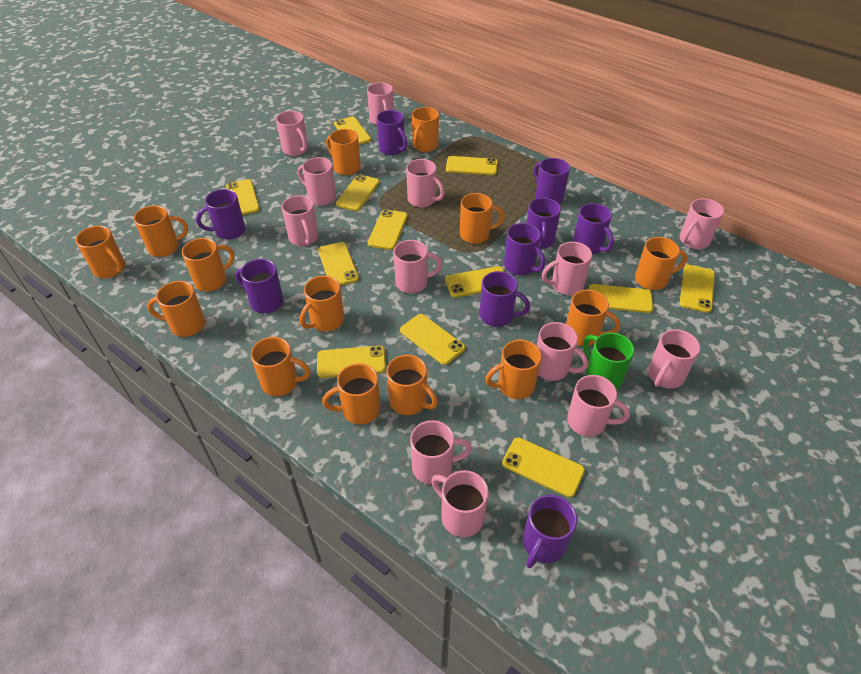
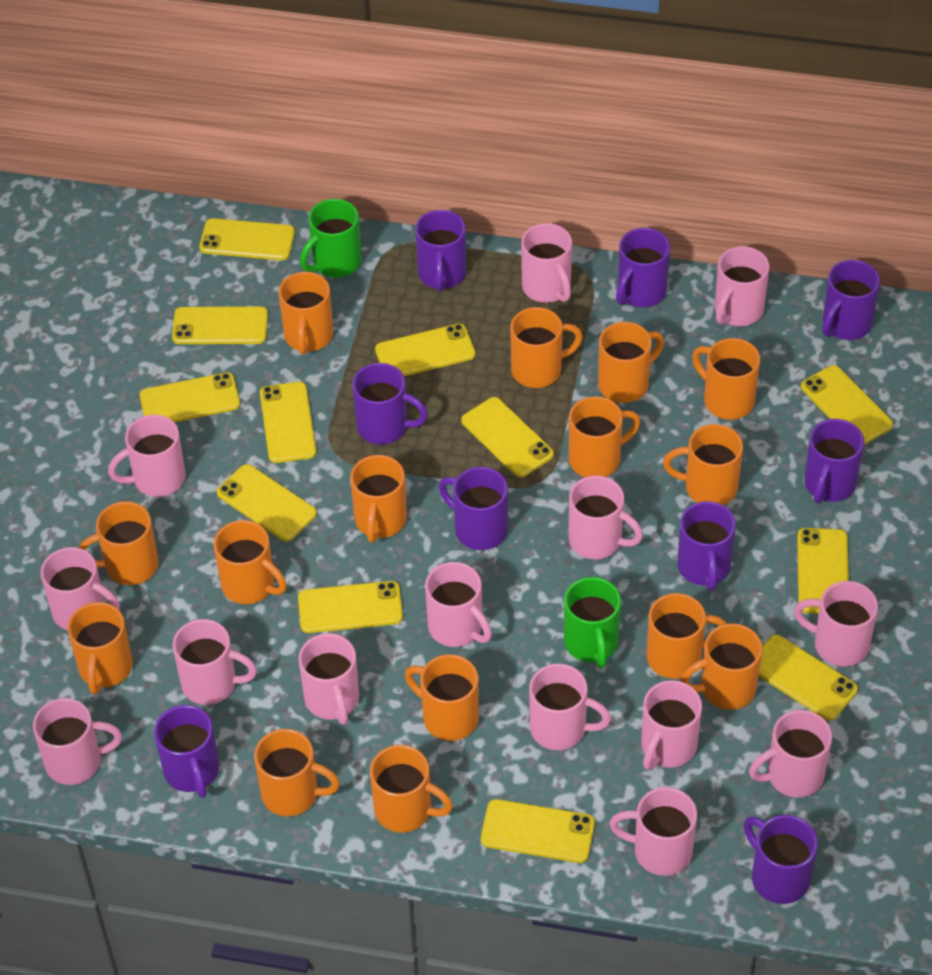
green mug: [583,332,634,390] = 1 -> [300,199,361,278] [564,577,621,668] = 2
orange mug: [75,226,125,278] [133,205,188,257] [147,281,205,337] [182,238,235,291] [251,337,310,396] [300,276,344,332] [322,363,381,425] [326,129,361,175] [386,355,438,415] [412,107,439,152] [460,193,505,244] [485,340,542,399] [566,290,620,346] [635,237,687,290] = 14 -> [67,602,133,694] [78,501,159,585] [213,520,287,604] [254,729,340,816] [279,272,333,355] [350,455,407,543] [370,745,453,833] [405,654,479,741] [510,307,583,388] [569,396,640,477] [598,322,664,403] [647,593,726,679] [663,424,743,505] [681,624,763,710] [692,338,760,420] = 15
pink mug: [276,111,308,156] [281,195,319,246] [298,157,336,206] [367,82,394,125] [393,240,442,293] [406,159,445,207] [410,420,472,485] [431,470,489,537] [537,322,588,381] [542,242,592,295] [567,375,630,437] [648,329,700,389] [680,198,724,249] = 13 -> [33,698,122,785] [41,547,120,631] [108,415,185,497] [173,619,257,705] [298,634,359,725] [425,562,492,647] [521,223,572,303] [529,664,611,750] [569,476,643,559] [609,787,697,876] [641,680,702,770] [715,246,769,326] [749,710,832,797] [794,581,878,667] = 14

